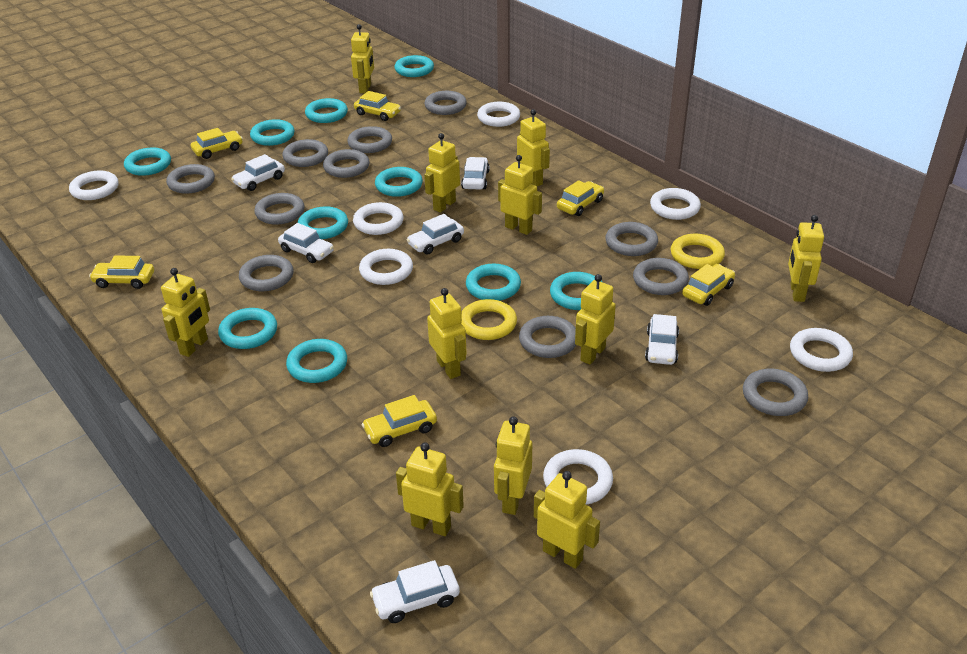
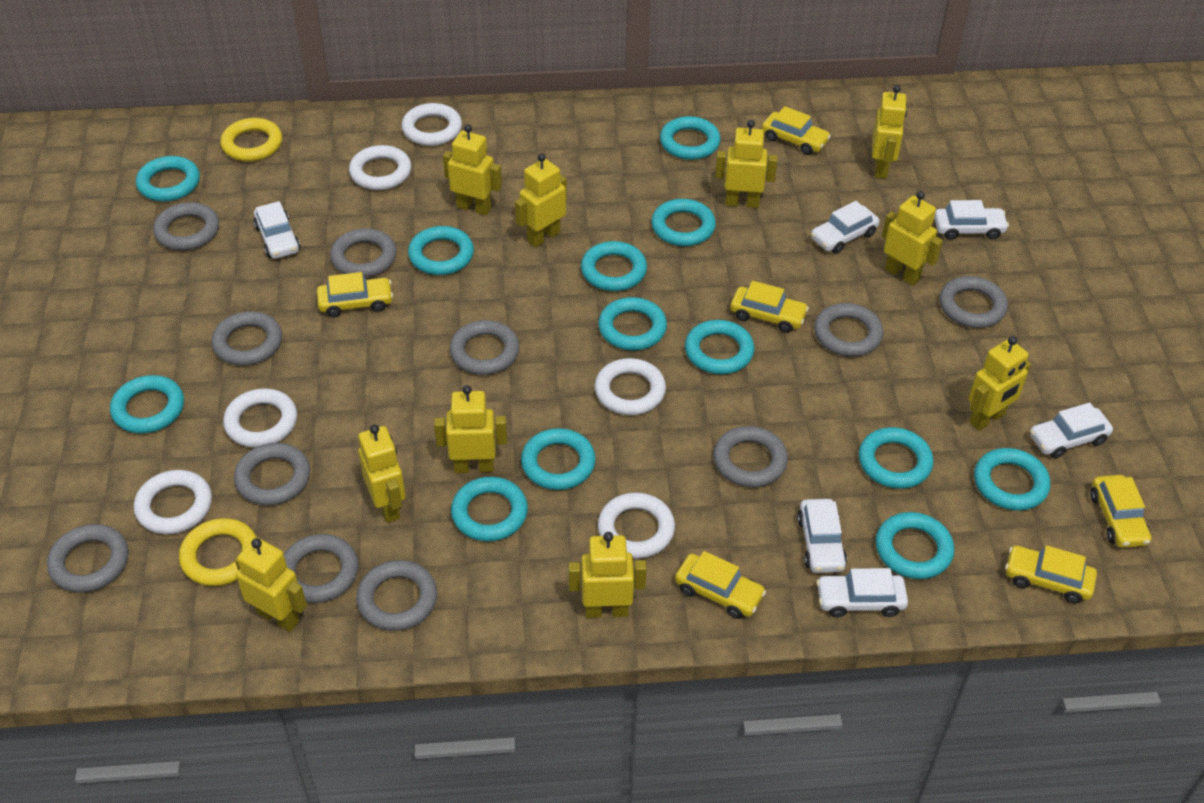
turquoise ring: [124,147,171,176] [218,308,277,349] [250,119,295,146] [286,339,347,383] [298,207,348,239] [305,98,348,123] [375,167,423,197] [394,55,434,77] [466,264,521,301] [550,272,602,310] = 10 -> [110,375,184,434] [136,156,200,202] [408,226,474,275] [451,477,528,542] [521,428,596,490] [581,241,647,291] [598,297,667,350] [651,199,716,246] [660,116,721,160] [685,320,754,374] [859,427,933,489] [876,512,954,579] [974,448,1050,511] = 13
white ring: [69,171,119,200] [353,202,404,235] [359,249,413,285] [477,102,520,127] [543,449,613,505] [650,188,701,220] [790,328,853,372] = 7 -> [134,470,212,534] [223,388,297,448] [349,145,411,190] [401,103,462,146] [595,358,666,415] [598,492,675,559] = 6
yellow robot: [161,268,210,357] [351,24,374,93] [396,442,464,536] [424,133,460,213] [427,288,467,379] [494,416,532,515] [498,155,542,235] [517,109,550,186] [534,471,600,569] [575,274,616,365] [788,215,824,302] = 11 -> [235,537,307,632] [358,425,406,523] [434,385,507,473] [443,124,502,215] [515,153,567,247] [569,532,647,618] [715,120,778,208] [872,85,907,179] [882,191,943,285] [969,336,1031,431] = 10

